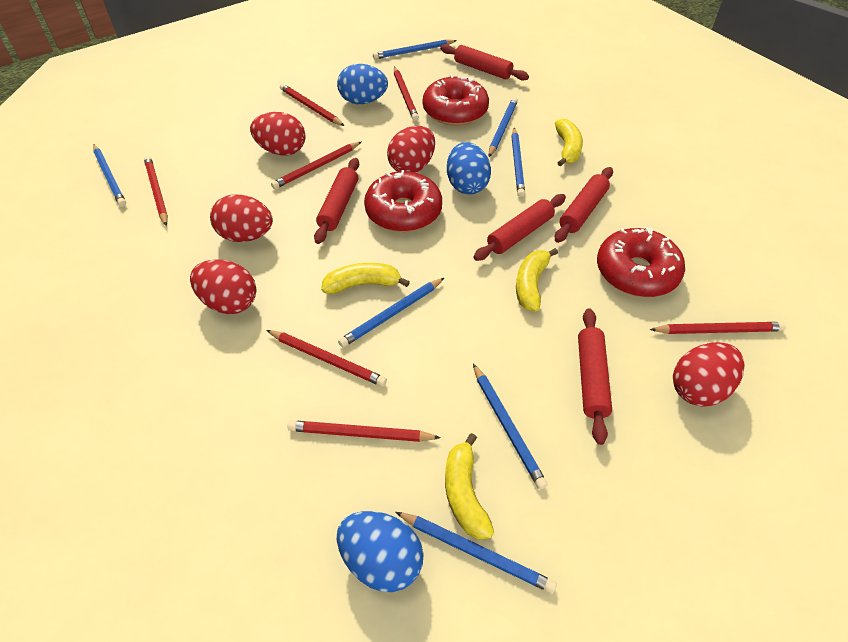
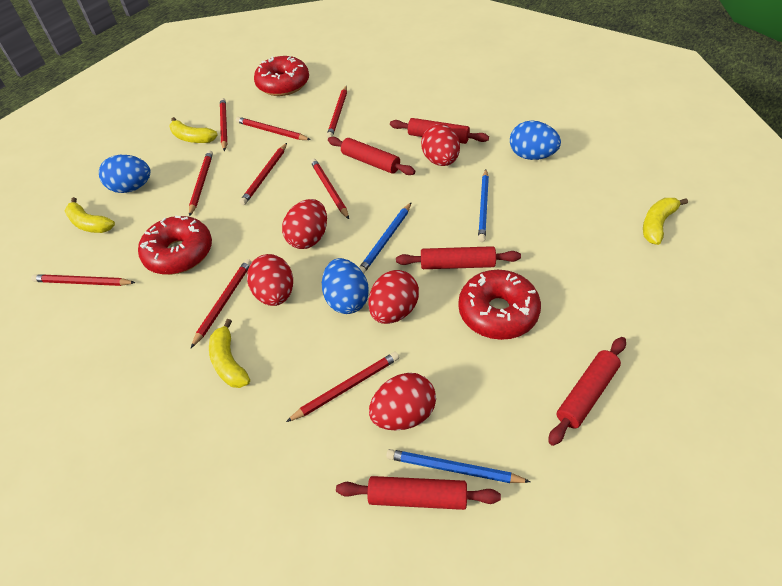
blue pencil: [93,145,126,207] [338,278,444,347] [373,39,457,59] [396,512,557,593] [473,364,548,490] [488,97,518,157] [512,128,525,197] = 7 -> [359,202,412,274] [386,449,531,483] [478,169,489,242] = 3
red pencil: [144,156,168,226] [266,330,387,387] [271,142,361,189] [280,84,344,126] [287,420,441,442] [394,67,419,121] [649,322,786,334] = 7 -> [31,274,136,286] [189,150,213,217] [191,259,252,348] [220,98,227,151] [236,117,311,140] [240,143,287,205] [286,352,399,422] [310,159,349,219] [327,86,347,138] = 9

